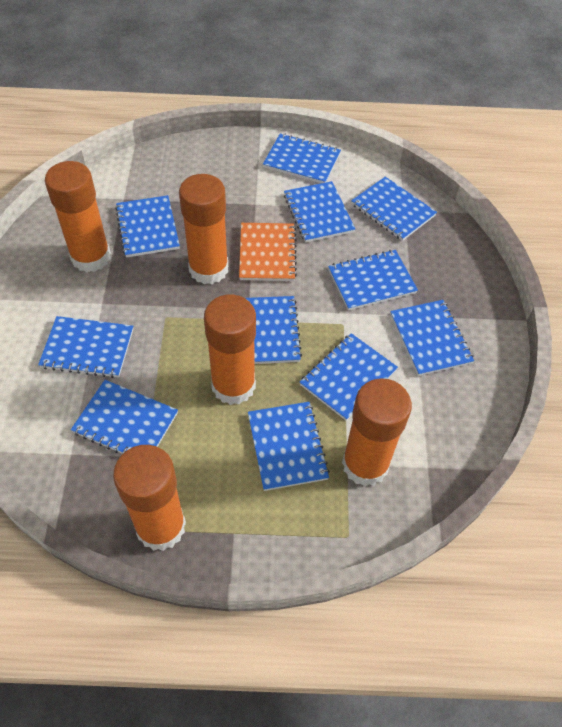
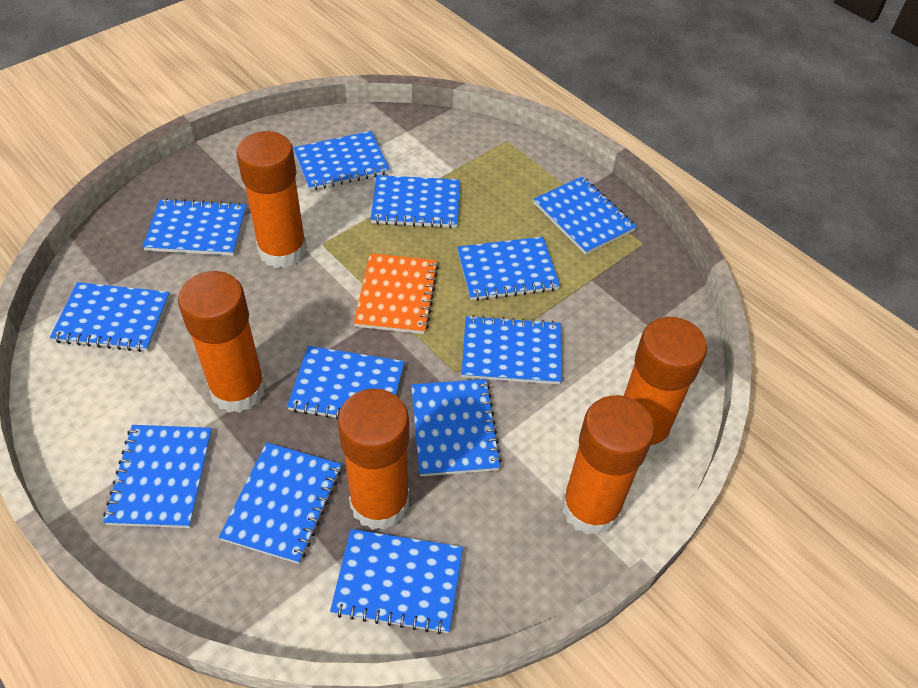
blue notebook: [38,316,133,378] [71,380,178,454] [115,195,180,258] [245,296,302,364] [248,402,330,491] [263,133,341,183] [284,181,355,243] [300,333,398,421] [328,250,418,311] [351,177,437,241] [390,300,474,376] = 11 -> [50,282,170,352] [103,425,212,528] [143,198,246,256] [219,443,341,564] [287,346,404,420] [293,131,390,191] [330,529,463,634] [370,175,460,228] [411,379,502,476] [457,237,560,301] [462,315,562,385] [533,176,637,255] = 12

